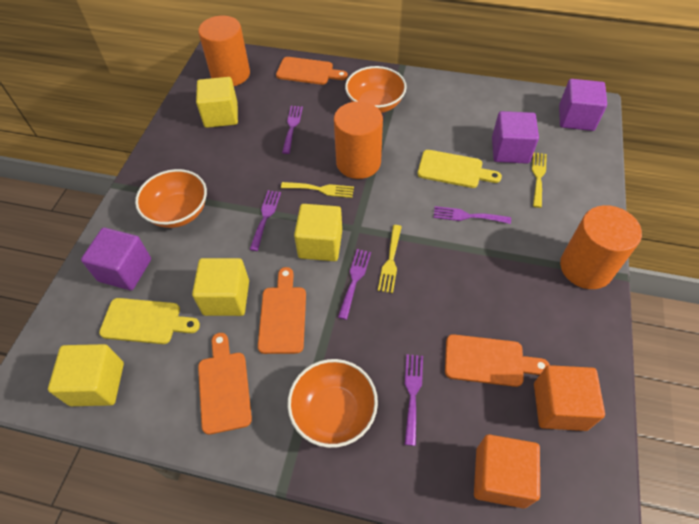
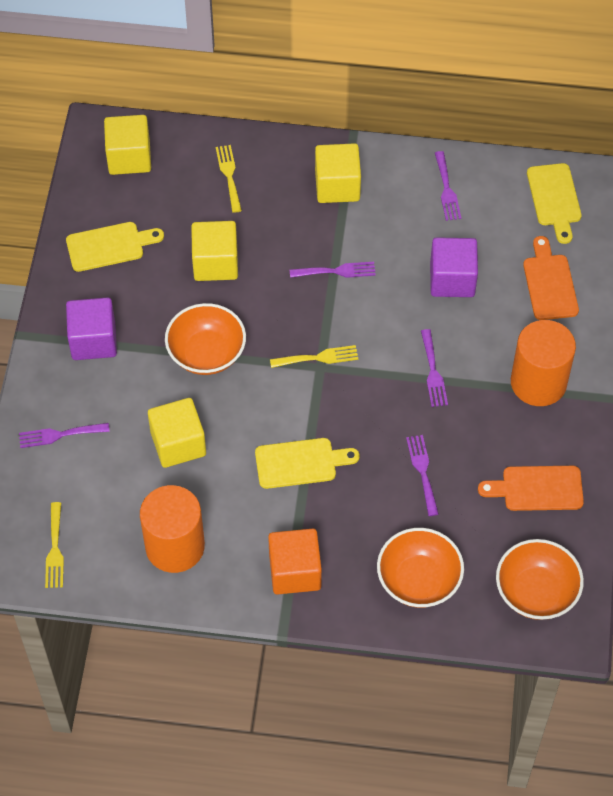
orange cube: [474,434,540,508] [534,365,605,431] = 2 -> [268,529,322,595] = 1
orange cutting board: [198,333,252,435] [258,267,306,354] [276,57,348,85] [445,334,549,387] = 4 -> [478,466,584,511] [523,236,579,320] = 2
orange cylinder: [198,16,250,86] [334,101,383,179] [560,205,642,289] = 3 -> [140,485,205,573] [511,320,576,406] = 2
purple cube: [81,228,151,290] [492,111,539,164] [559,79,607,131] = 3 -> [66,297,117,360] [430,237,478,297] = 2
yellow cutting board: [99,298,200,344] [418,150,502,188] = 2 -> [66,222,164,272] [255,438,360,489] [527,163,581,244] = 3

